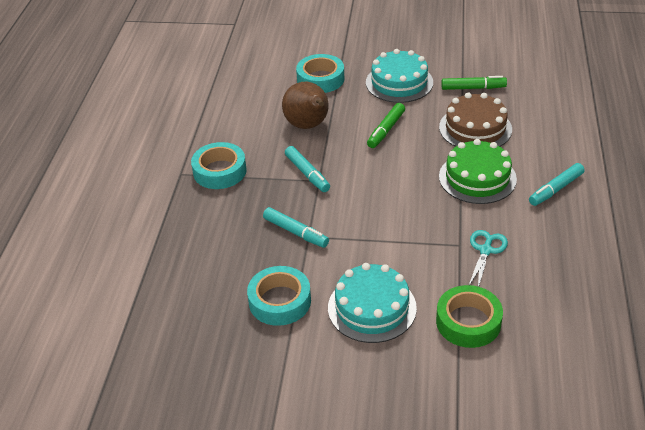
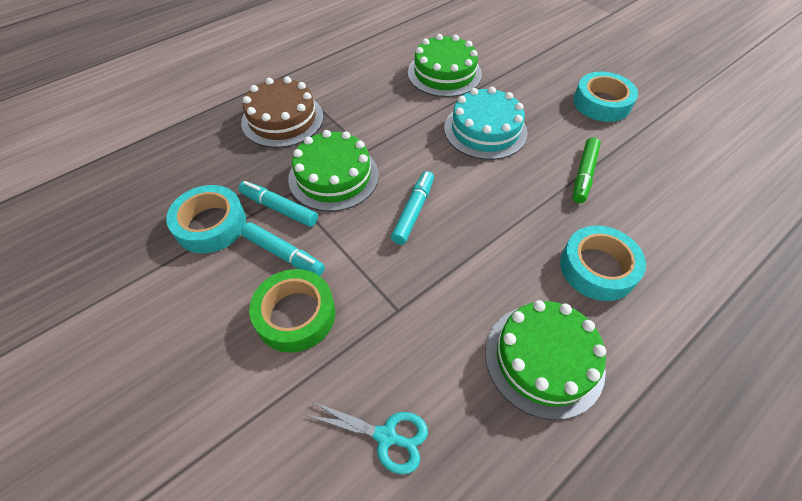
brown pear: [282,82,329,129] = 1 -> none = 0
green cake: [439,139,517,204] = 1 -> [288,130,379,212] [408,34,482,97] [485,300,606,420] = 3
green marker: [367,103,405,148] [441,76,507,90] = 2 -> [573,137,601,203] = 1
turquoise cake: [328,263,417,343] [366,49,433,103] = 2 -> [444,87,528,160] = 1

